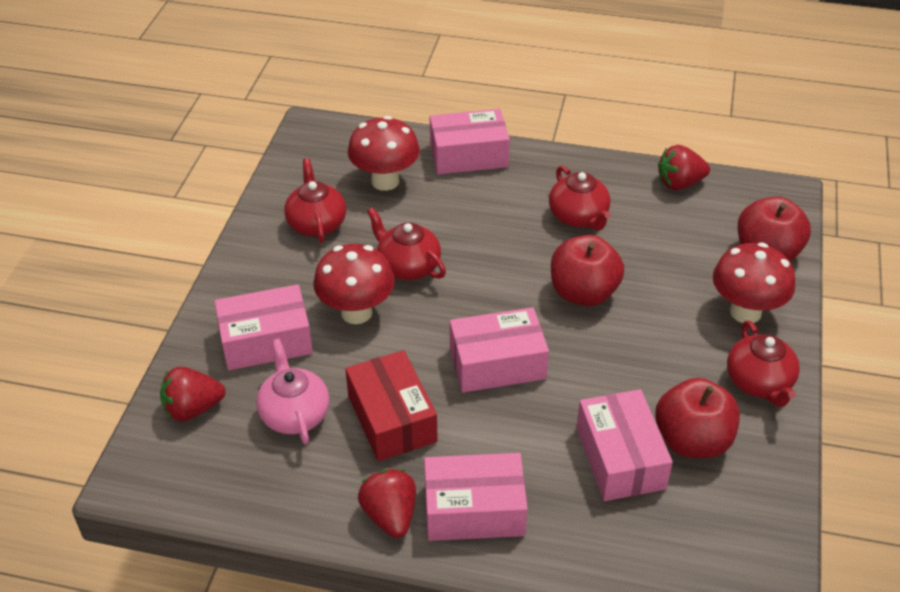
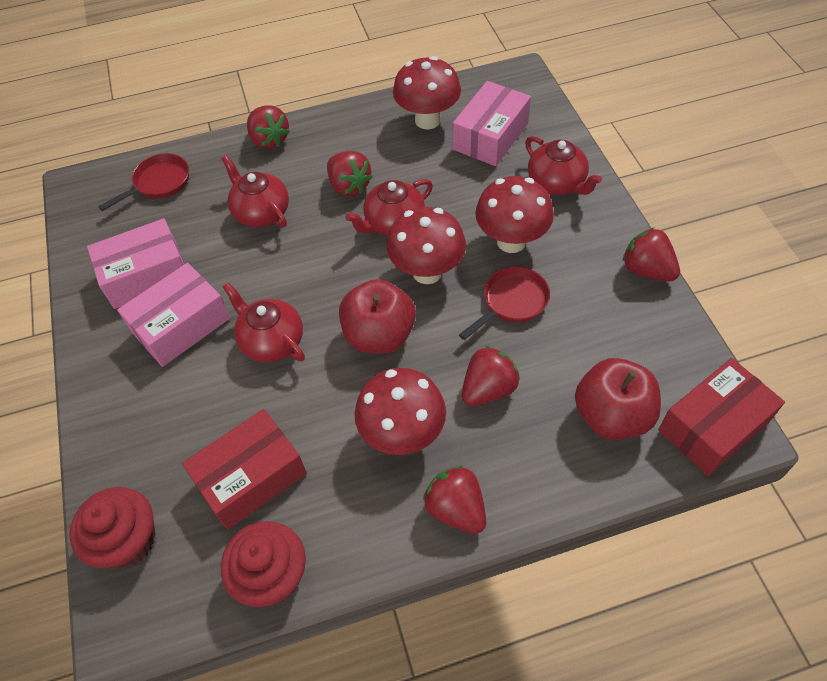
pink box: [215,284,313,370] [424,453,528,541] [430,109,510,174] [450,307,549,392] [576,389,673,501] = 5 -> [87,218,184,309] [117,263,230,367] [453,81,531,166] = 3
pink teapot: [256,339,329,444] = 1 -> none = 0
red apple: [551,235,624,306] [655,378,740,458] [738,196,811,261] = 3 -> [339,279,416,353] [575,358,661,440] = 2
red box: [345,350,438,461] = 1 -> [182,409,307,530] [658,358,785,476] = 2
red cupcake: none = 0 -> [69,487,156,568] [221,521,306,607] = 2
red mushroom: [313,244,395,324] [348,116,420,191] [713,243,795,323] = 3 -> [354,368,446,455] [386,207,466,284] [393,56,461,129] [475,176,554,253] = 4
red pan: none = 0 -> [98,153,189,211] [459,267,550,340] = 2
red strawberry: [160,367,225,421] [358,469,416,538] [658,145,710,190] = 3 -> [247,105,290,149] [327,151,373,196] [423,466,486,534] [462,346,520,406] [622,228,680,281] = 5

